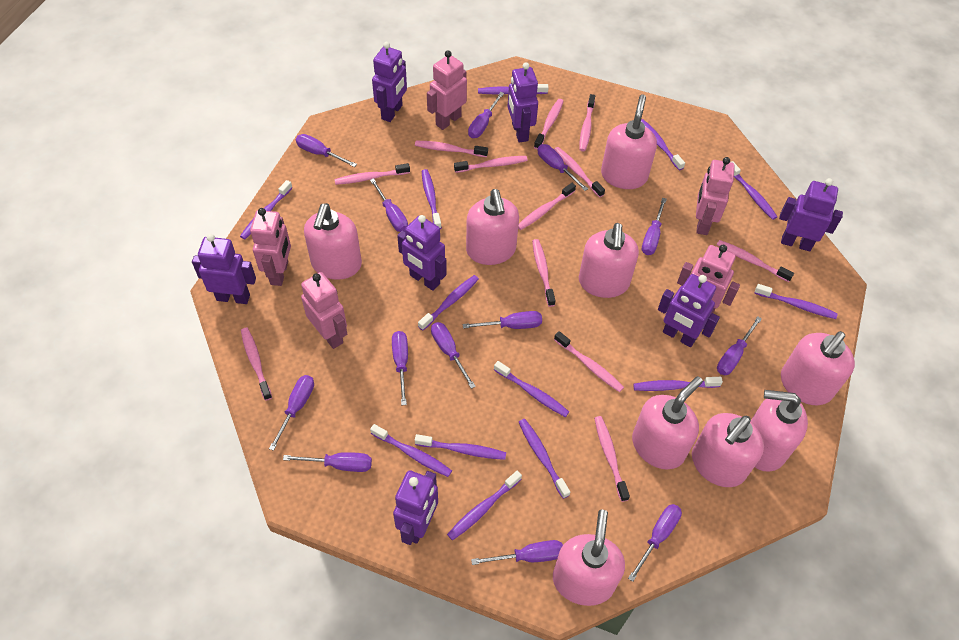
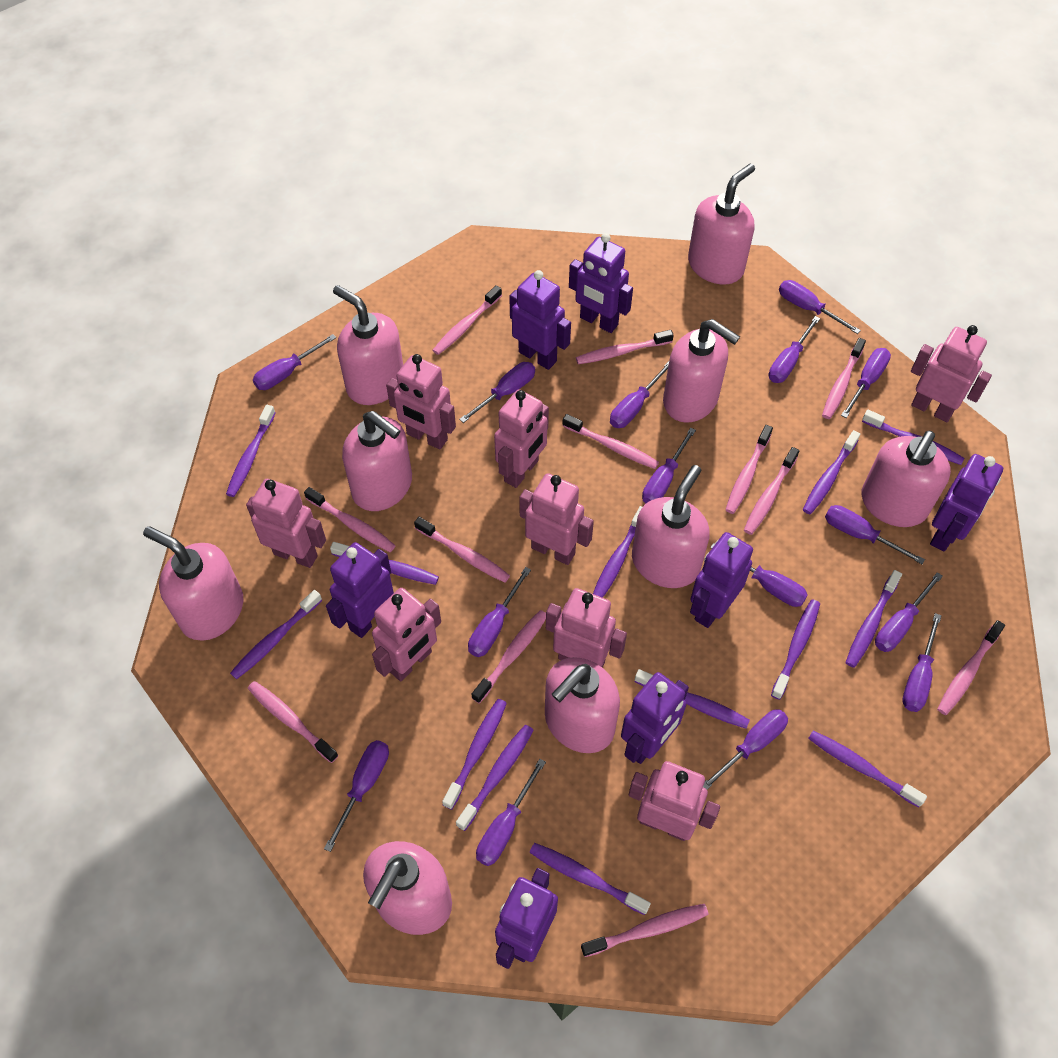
pink robot: [250,208,291,286] [301,272,347,349] [427,50,467,130] [677,245,740,313] [696,157,735,235] = 5 -> [246,479,326,568] [372,588,441,681] [386,354,456,450] [494,389,549,488] [519,473,594,565] [546,588,627,668] [628,761,720,841] [911,325,992,422] = 8
purple screwdriver: [269,375,314,451] [283,452,372,472] [296,134,357,167] [370,178,408,232] [392,331,408,405] [431,322,476,389] [462,311,542,329] [468,92,504,138] [471,540,563,565] [538,144,588,191] [628,504,682,582] [642,198,667,255] [717,316,762,375] = 13 -> [253,334,336,390] [324,740,389,852] [459,362,535,423] [468,567,531,657] [476,759,546,866] [610,361,669,428] [642,427,696,503] [703,709,788,790] [710,543,808,607] [769,316,820,383] [779,280,861,334] [825,505,925,564] [841,348,891,418] [875,572,943,652] [902,613,942,712] = 15

